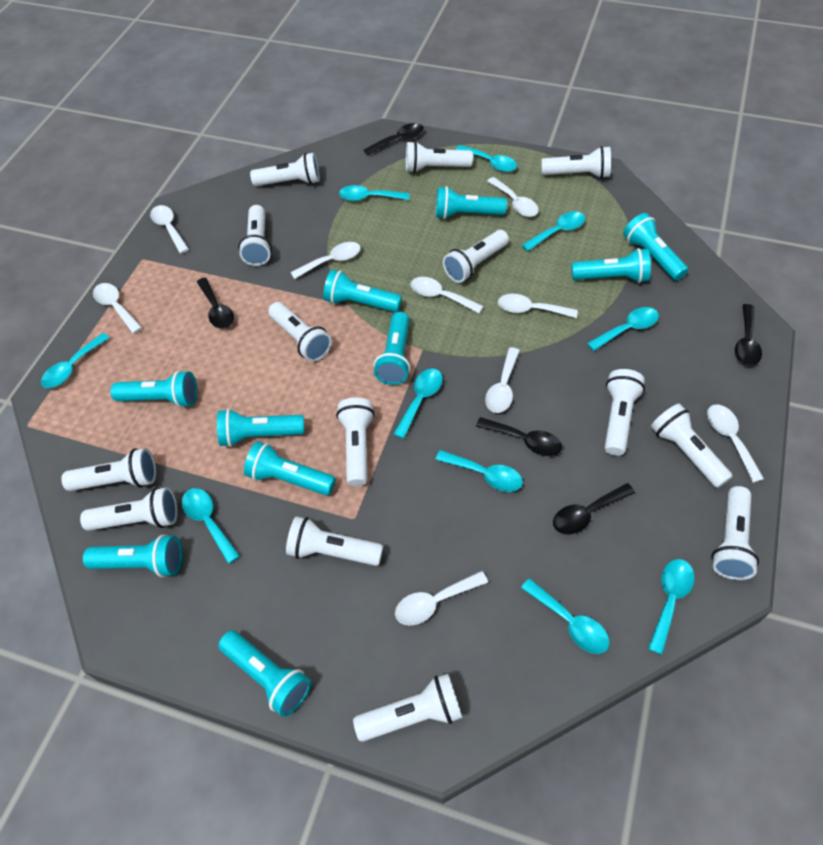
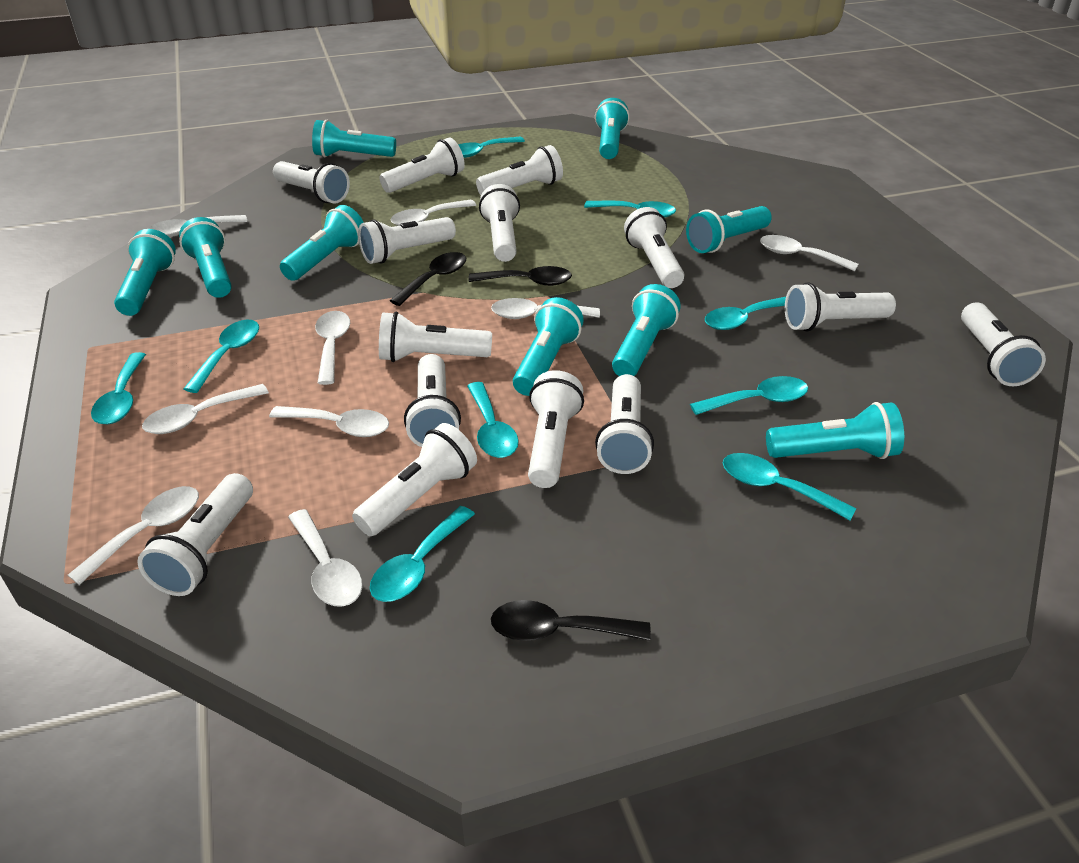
black spoon: [197,278,234,329] [363,123,424,155] [476,417,562,456] [553,483,635,535] [735,304,762,366] = 5 -> [389,252,466,306] [468,266,572,286] [491,600,651,641] = 3
turquoise flashlight: [83,534,183,577] [110,370,197,408] [217,409,304,447] [218,631,311,717] [244,441,336,496] [323,270,402,312] [374,312,410,385] [436,186,507,219] [571,248,651,283] [623,213,688,281] = 10 -> [114,229,176,316] [179,217,232,298] [280,205,364,281] [312,120,396,157] [513,297,584,396] [595,98,630,159] [612,284,681,376] [686,206,772,253] [766,402,904,459] = 9
turquoise spoon: [41,333,110,388] [182,488,240,564] [339,185,410,201] [394,369,443,439] [435,450,523,492] [456,145,517,172] [521,578,609,654] [522,211,585,251] [587,307,659,351] [648,559,695,655] = 10 -> [91,352,146,425] [184,320,259,393] [370,506,475,602] [459,137,525,158] [467,382,519,458] [584,201,676,218] [690,376,808,415] [705,297,786,330] [723,453,856,521] = 9

